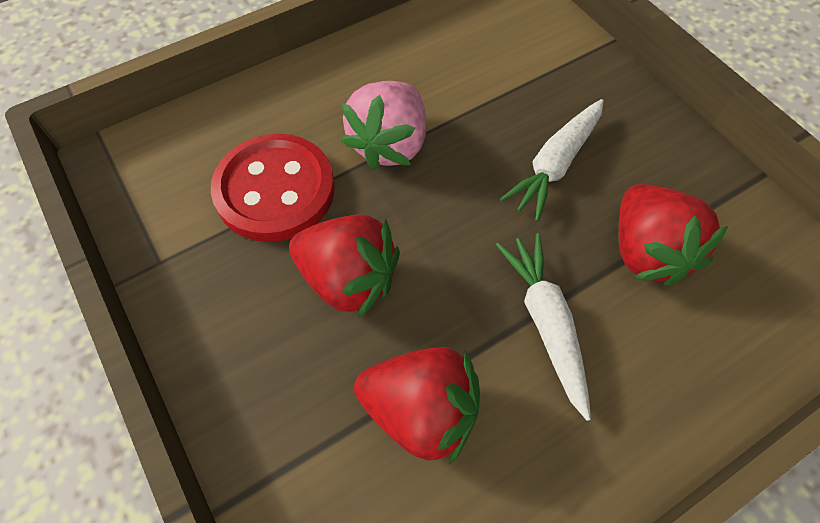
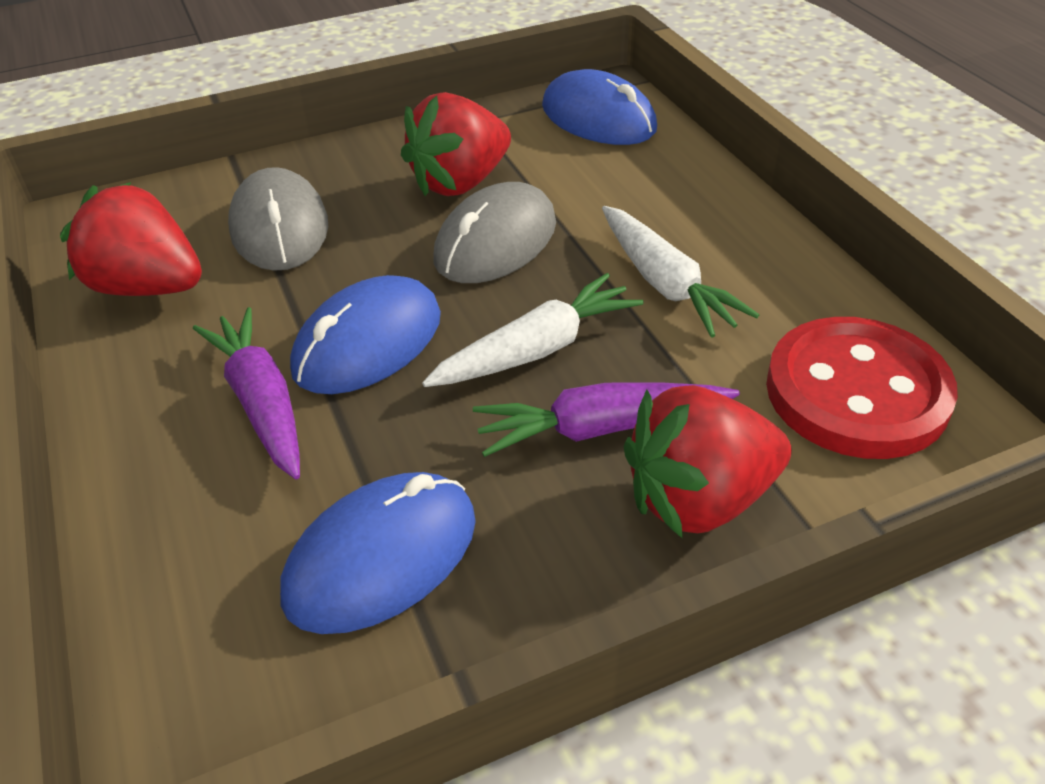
blue mouse: none = 0 -> [280,472,476,634] [290,275,441,394] [542,69,657,145] = 3
grey mouse: none = 0 -> [228,167,328,271] [433,182,556,283] = 2
pink strawberry: [341,81,426,170] = 1 -> none = 0
purple carrot: none = 0 -> [193,307,300,480] [473,383,740,457] = 2

